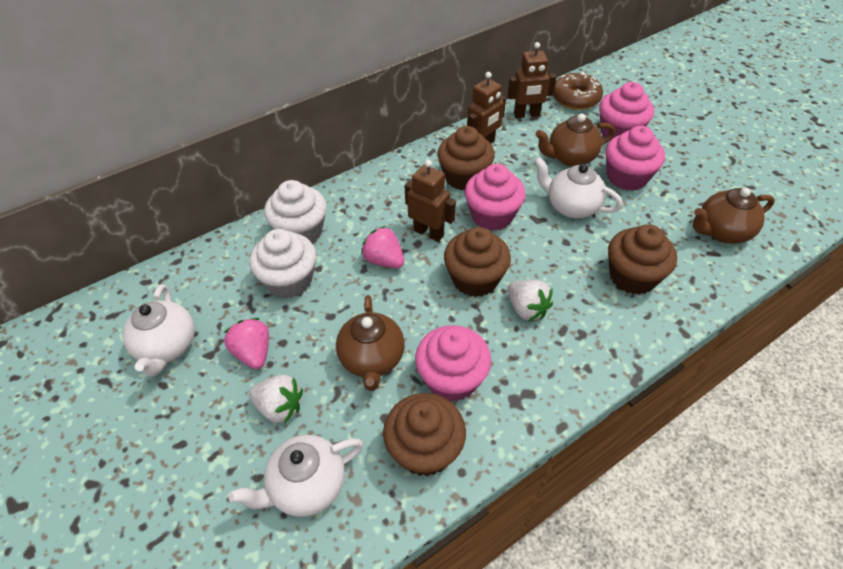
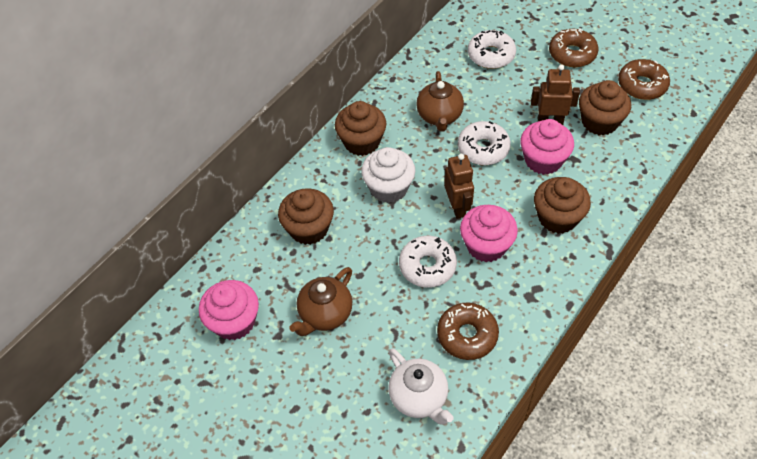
brown donut: [553,72,603,110] = 1 -> [437,302,499,360] [549,28,599,67] [618,59,670,100] = 3
brown robot: [404,160,456,242] [467,72,506,144] [508,42,556,119] = 3 -> [444,154,474,219] [531,64,580,125] = 2
brown teapot: [336,295,405,391] [535,114,615,166] [693,188,775,244] = 3 -> [289,267,352,336] [416,71,464,132] = 2
pink cupcake: [415,325,492,402] [464,164,526,231] [599,82,654,141] [606,126,665,191] = 4 -> [199,280,259,340] [460,205,518,262] [520,119,574,175] = 3
pink strawberry: [224,318,269,369] [361,226,404,268] = 2 -> none = 0
white cupcake: [249,229,316,299] [264,180,327,243] = 2 -> [361,147,415,203] = 1
white donut: none = 0 -> [399,236,457,288] [458,121,511,165] [468,30,516,69] = 3
white strawberry: [249,375,303,423] [507,280,553,321] = 2 -> none = 0
white teapot: [123,284,195,377] [228,435,363,517] [534,157,623,218] = 3 -> [388,348,454,424] = 1

